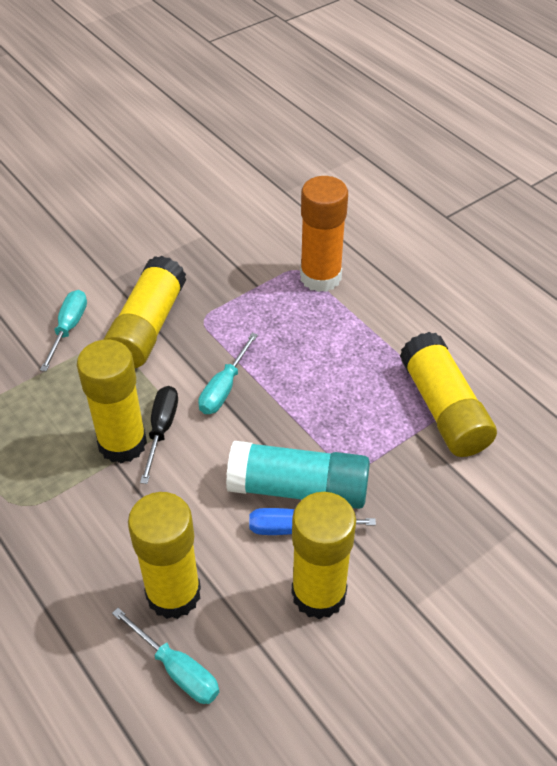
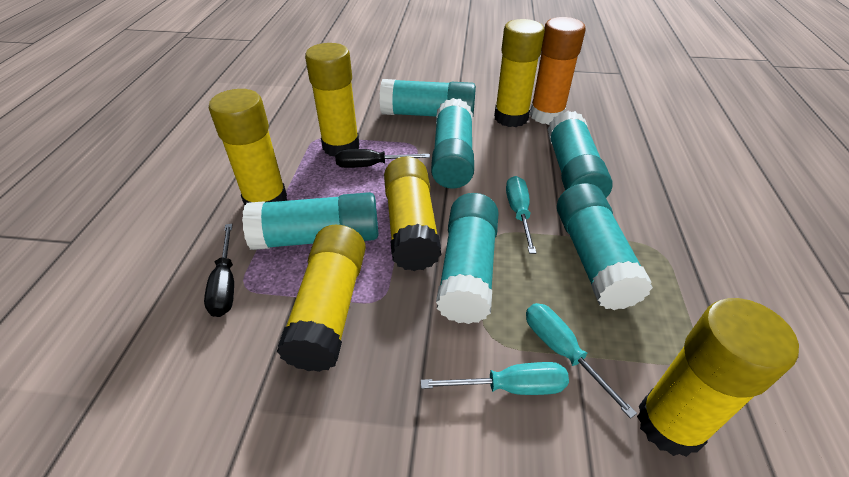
black screwdriver: [140,386,178,484] = 1 -> [204,224,234,317] [335,149,430,168] = 2
blue screwdriver: [249,508,376,535] = 1 -> none = 0
turquoise glue stick: [226,441,370,509] = 1 -> [242,192,379,250] [380,79,476,116] [431,98,474,189] [436,193,499,324] [547,111,613,198] [557,183,653,310] = 6
yellow glue stick: [77,339,147,464] [103,256,186,368] [128,492,201,619] [292,492,356,619] [400,332,497,457] = 5 -> [209,89,287,205] [277,225,366,372] [305,43,359,157] [384,156,441,271] [494,19,545,127] [637,298,799,457] = 6

